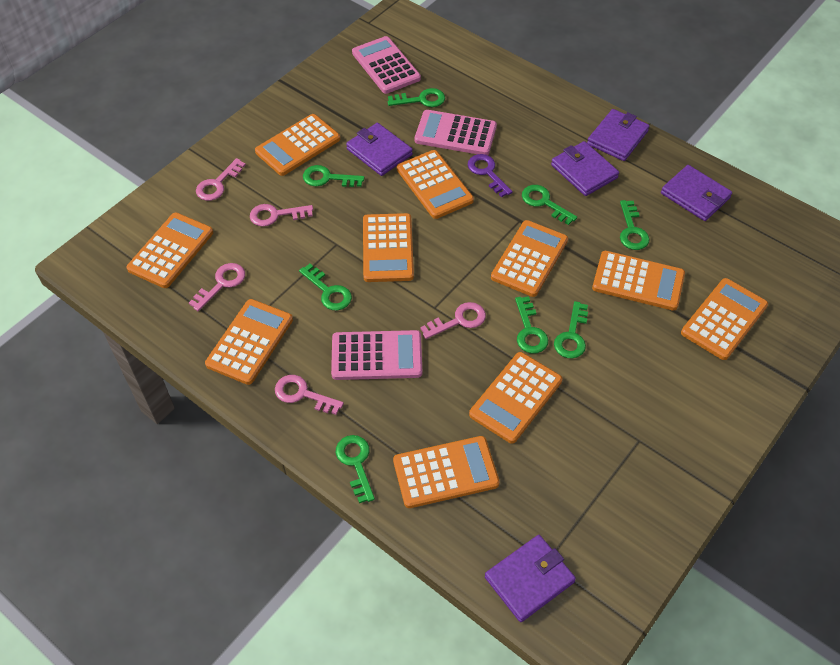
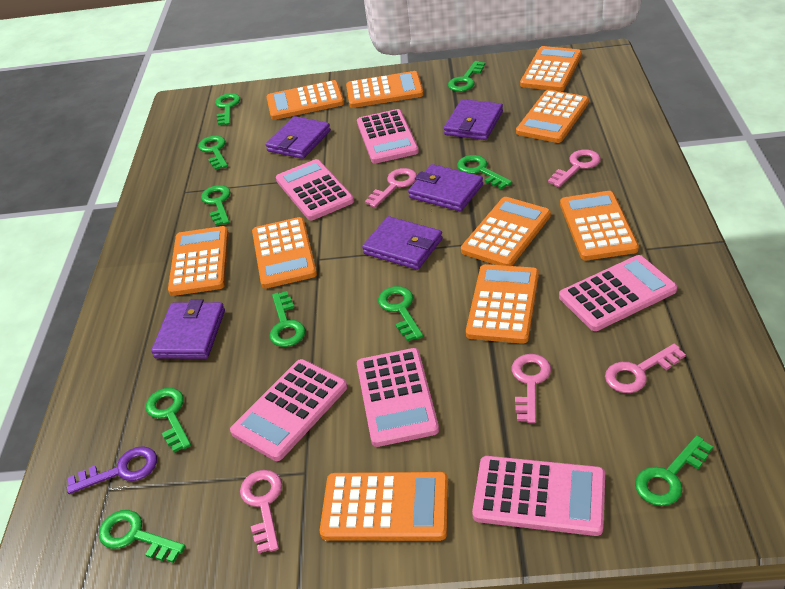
green key: [299,264,352,310] [303,165,364,187] [336,435,375,503] [388,88,445,107] [515,296,548,354] [522,185,577,225] [554,301,588,358] [620,200,649,250] = 8 -> [99,510,186,563] [146,388,191,453] [198,136,228,170] [201,185,230,226] [215,93,240,125] [270,291,305,347] [378,286,423,342] [448,61,485,92] [457,155,512,189] [635,435,713,506] = 10
pink calculator: [331,330,422,380] [352,36,421,94] [415,110,497,155] = 3 -> [230,359,347,461] [276,159,354,221] [357,109,419,164] [357,348,439,447] [472,456,605,536] [559,255,677,331] = 6

